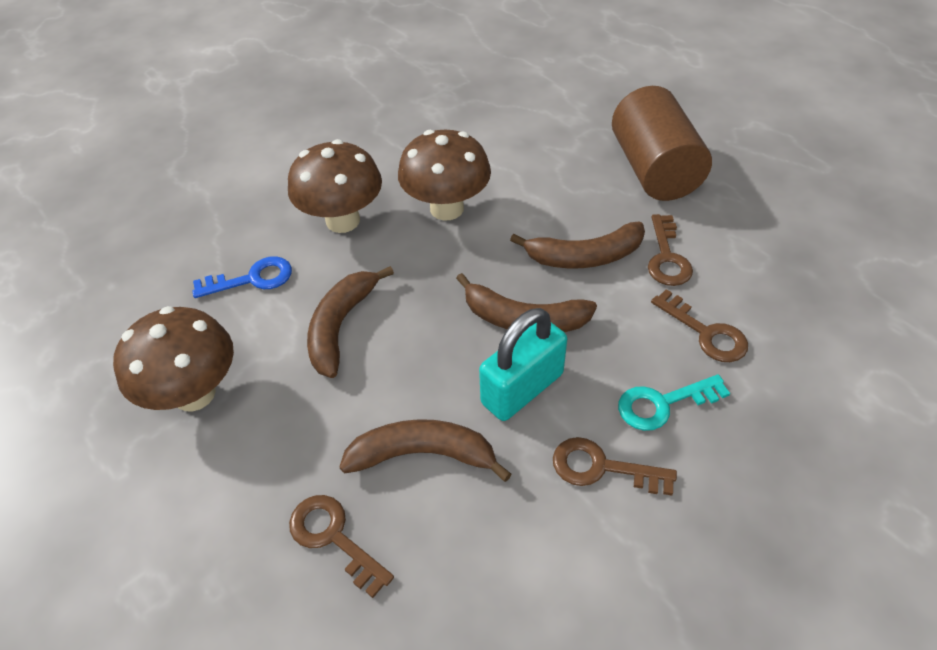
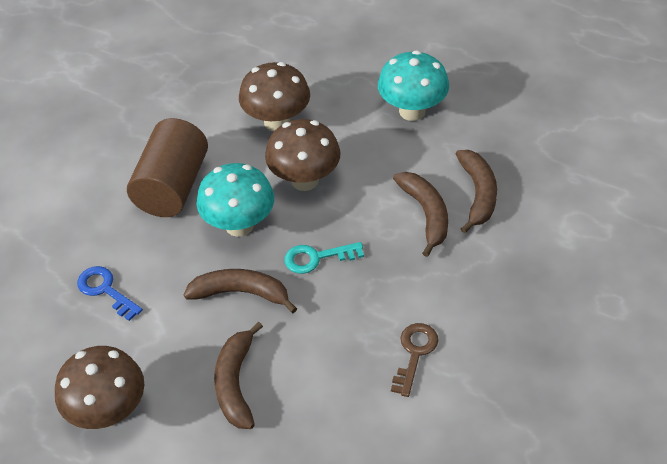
brown key: [289,495,394,598] [553,437,677,495] [648,214,693,286] [651,289,748,362] = 4 -> [391,323,438,397] = 1
turquoise mushroom: none = 0 -> [196,163,274,237] [378,50,449,121] = 2
turquoise padlock: [479,308,567,421] = 1 -> none = 0

